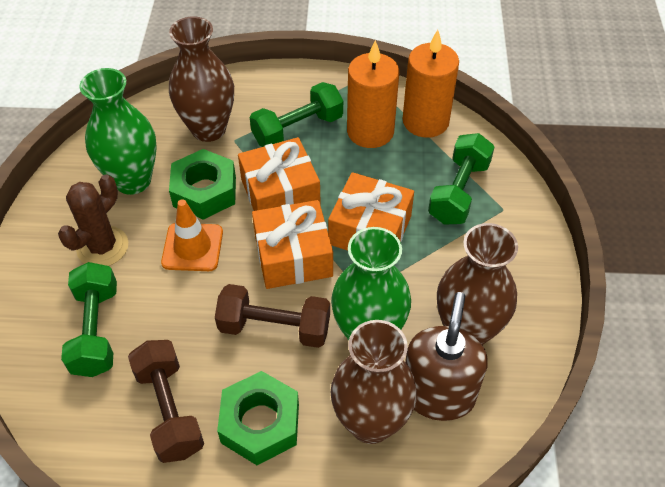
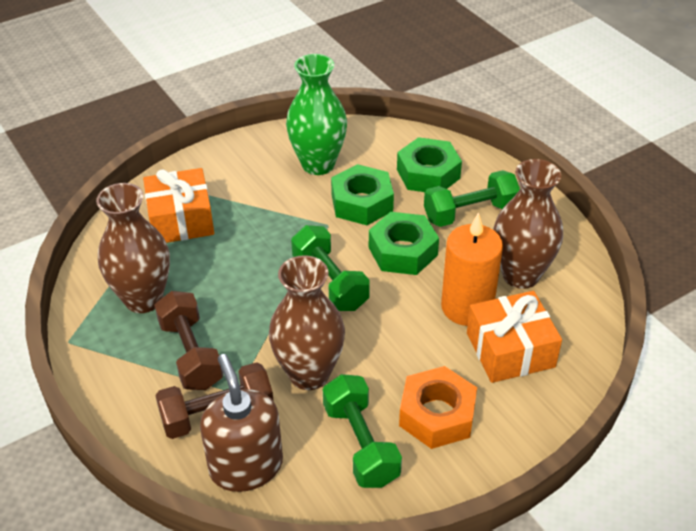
brown cactus: [58,174,128,266] = 1 -> none = 0
green nut: [169,149,236,220] [217,371,299,465] = 2 -> [331,164,394,225] [369,212,439,275] [397,137,462,192] = 3
green vase: [79,68,156,195] [331,227,411,341] = 2 -> [286,54,347,175] = 1
orange candle: [347,40,399,148] [403,30,459,138] = 2 -> [441,212,503,326] = 1
orange gift: [238,137,321,211] [252,200,333,289] [328,172,414,251] = 3 -> [143,168,214,243] [467,291,562,383] = 2
orange nut: none = 0 -> [399,366,477,449] = 1
orange traffic cone: [161,199,223,271] = 1 -> none = 0

